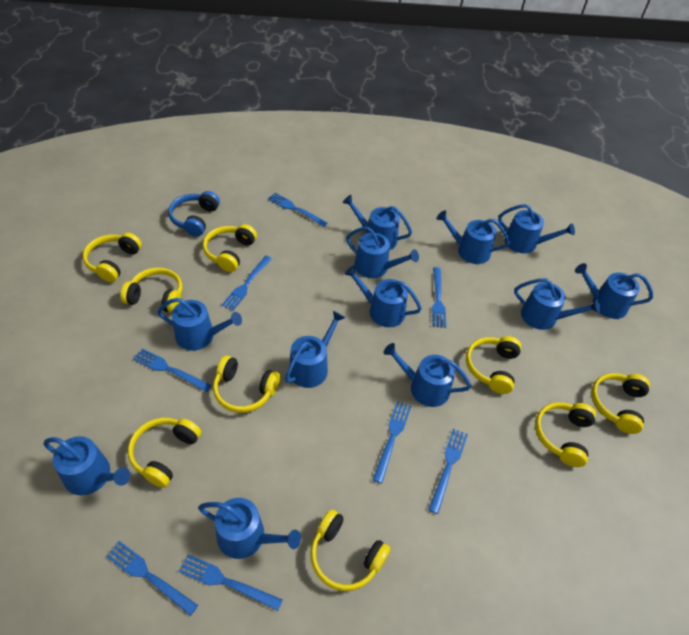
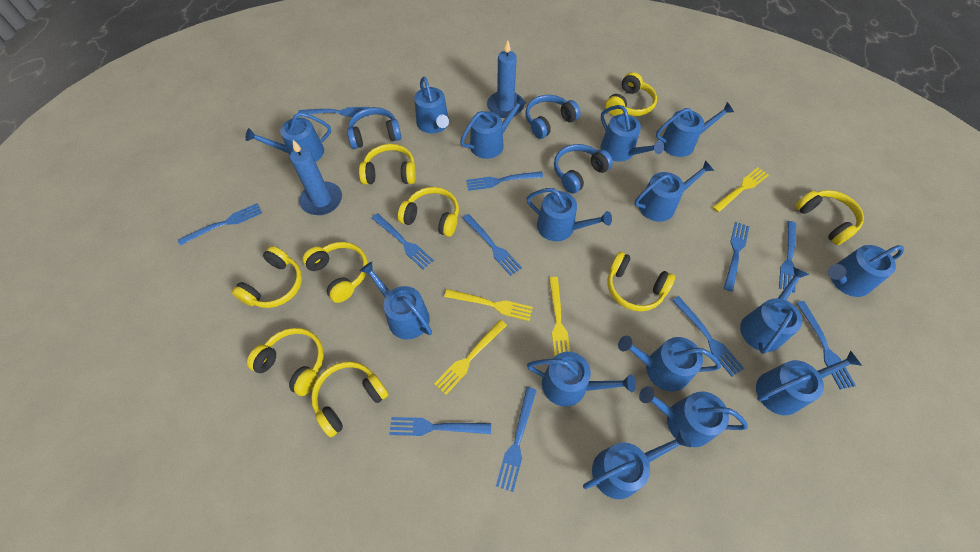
blue candle: none = 0 -> [290,140,342,215] [487,40,524,118] = 2
blue fork: [106,541,198,616] [133,348,212,392] [178,554,282,611] [222,256,272,311] [268,193,327,227] [373,402,411,484] [428,428,468,514] [432,267,446,328] = 8 -> [178,203,262,246] [298,107,370,117] [372,213,434,269] [389,417,491,436] [462,214,522,276] [466,171,543,191] [496,387,536,492] [672,296,745,377] [724,222,750,292] [779,221,796,293] [796,301,856,389] = 11
blue headphones: [168,191,220,237] = 1 -> [347,107,401,149] [526,95,581,139] [554,144,613,194] = 3
blue watering can: [43,436,130,495] [157,298,242,351] [198,498,301,559] [285,311,345,388] [342,195,412,250] [344,265,422,327] [346,227,419,278] [383,343,471,407] [436,211,510,264] [498,204,575,253] [514,278,601,330] [575,263,653,319] = 12 -> [246,112,331,162] [360,262,432,339] [414,77,449,133] [460,95,526,159] [526,188,612,241] [527,352,636,407] [583,429,691,499] [601,105,664,162] [618,335,721,392] [634,160,714,222] [639,386,748,447] [656,102,734,157] [740,267,809,354] [756,350,862,415] [828,245,904,297] = 15
yellow fork: none = 0 -> [434,320,507,395] [444,289,533,321] [549,277,570,357] [712,167,768,212] = 4

